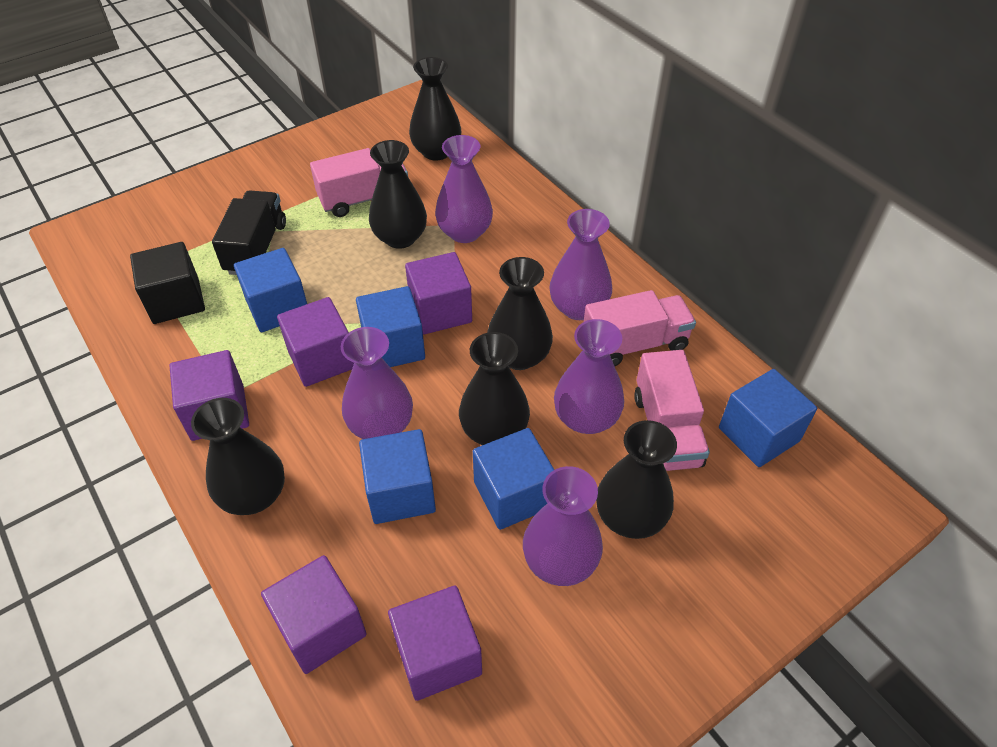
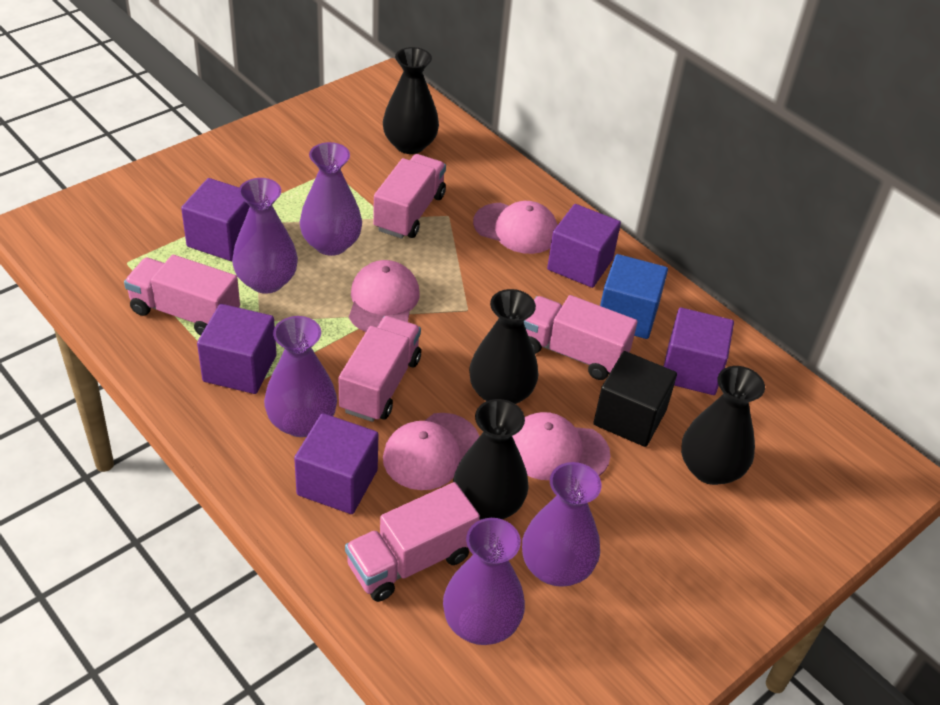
black truck: [212,190,286,275] = 1 -> none = 0
black vase: [191,398,285,515] [369,140,427,249] [409,57,462,161] [459,332,530,445] [487,257,553,370] [596,420,677,539] = 6 -> [383,47,439,154] [453,399,529,520] [469,289,539,404] [681,366,765,485] = 4
blue cube: [234,248,307,332] [356,286,425,367] [359,429,436,524] [473,428,554,530] [719,369,817,467] = 5 -> [600,254,668,339] = 1
pink cap: none = 0 -> [349,260,420,332] [383,413,479,490] [473,201,558,254] [512,412,611,480] = 4
pink truck: [310,148,408,217] [584,290,696,366] [634,350,710,471] = 3 -> [124,255,240,336] [339,316,421,422] [345,482,480,602] [373,154,446,239] [523,295,637,380] = 5

